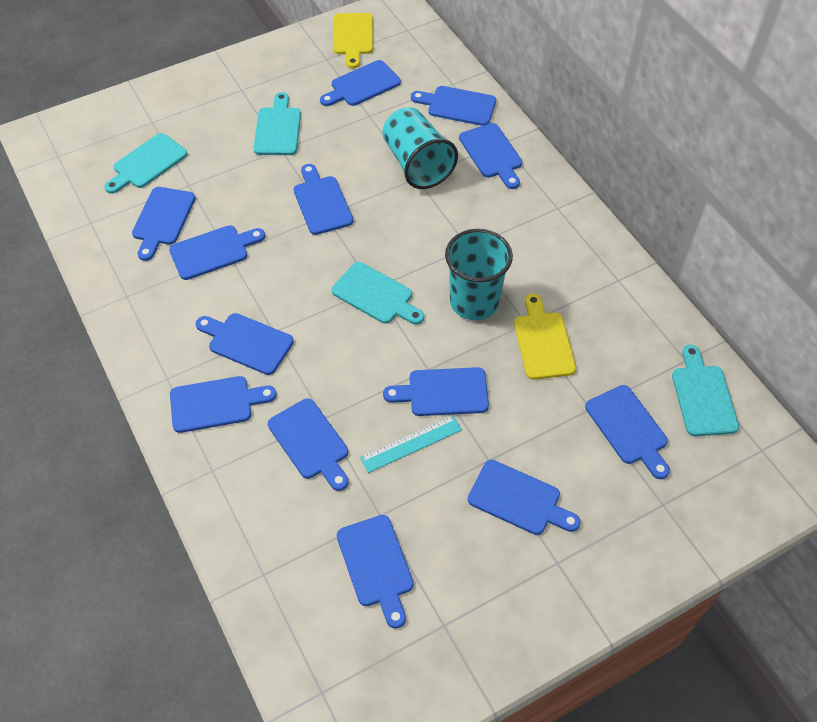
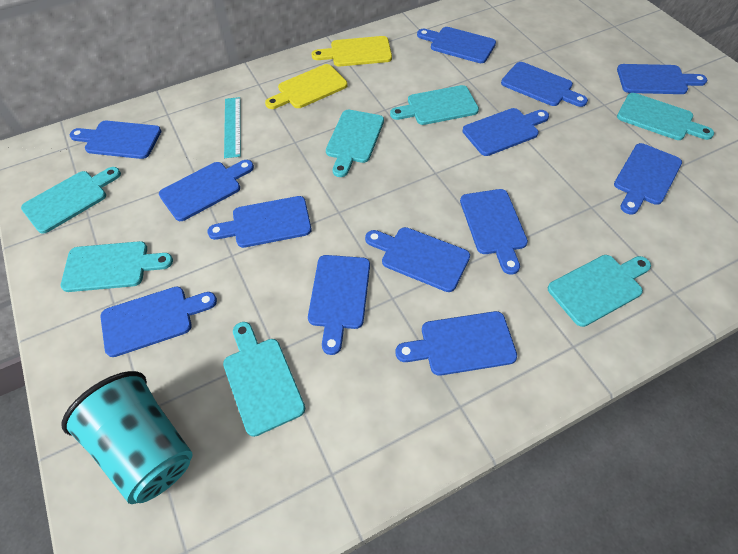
turquoise cup: [382,107,458,189] [445,229,513,320] = 2 -> [62,371,193,504] = 1
turquoise cutting board: [104,133,188,194] [253,92,301,155] [332,262,424,325] [672,345,739,436] = 4 -> [21,167,121,234] [61,241,173,292] [223,322,305,437] [326,110,384,177] [390,85,479,125] [548,255,651,327] [617,93,714,140] = 7

